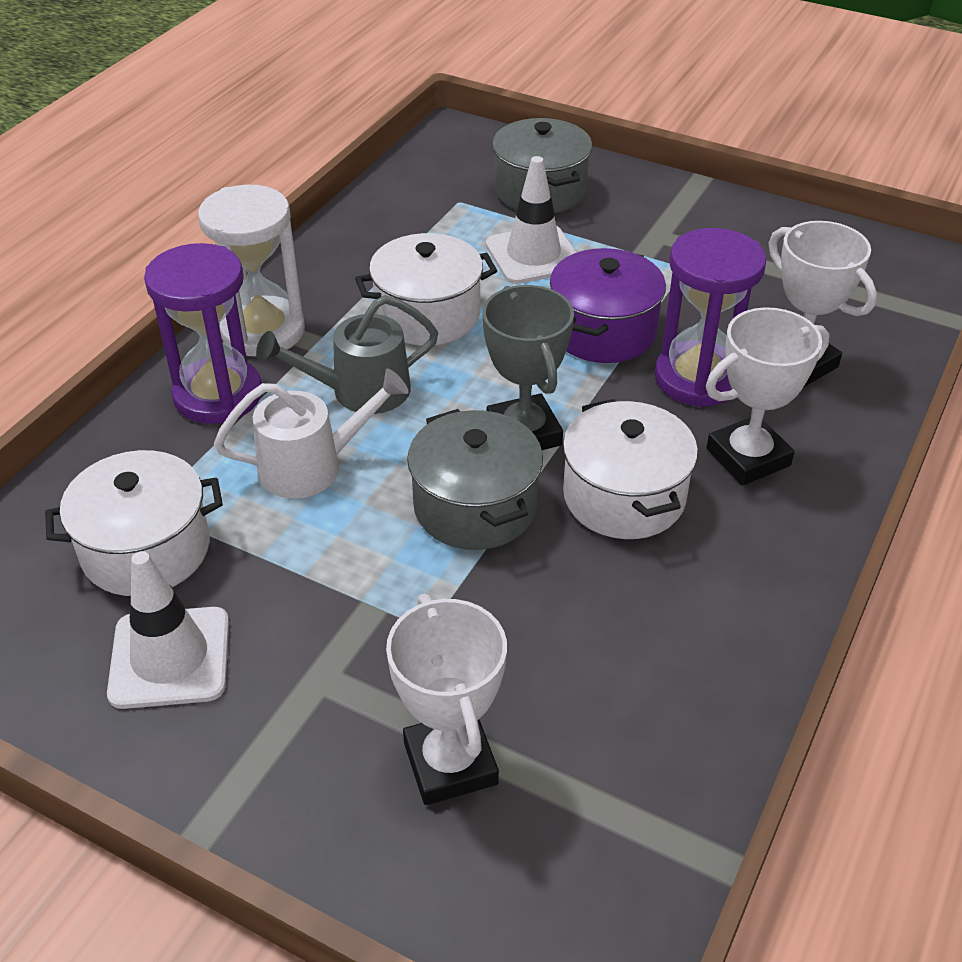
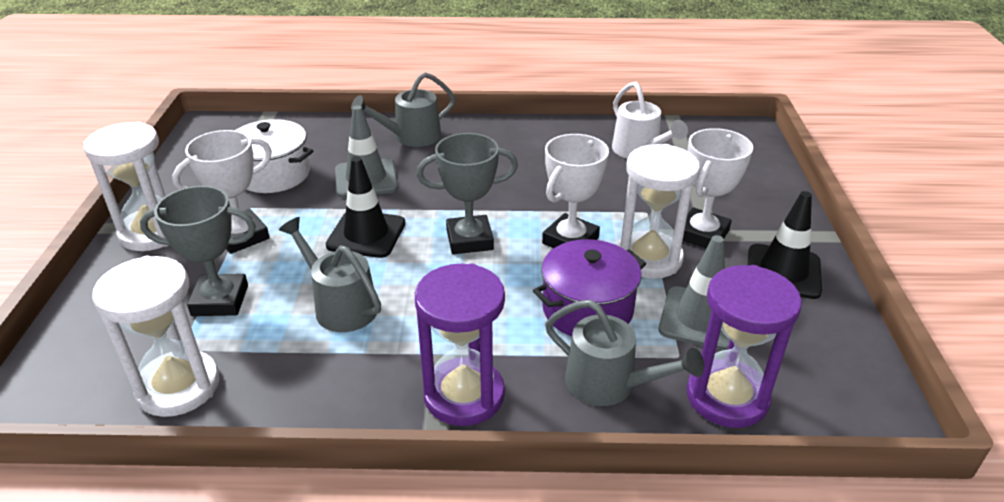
black traffic cone: none = 0 -> [326,157,406,258] [748,191,822,299] = 2
grey pot: [407,409,543,550] [492,118,592,213] = 2 -> none = 0
grey traffic cone: none = 0 -> [335,105,398,198] [659,235,730,350] = 2
grey trophy: [483,285,574,450] = 1 -> [140,186,256,316] [417,133,518,254] = 2
grey watering can: [256,295,438,414] = 1 -> [279,217,381,332] [351,72,455,147] [545,300,704,406] = 3
white hourglass: [198,185,305,357] = 1 -> [83,122,169,251] [92,256,220,417] [617,144,700,279] = 3
white pot: [45,450,223,596] [355,233,497,346] [563,399,698,539] = 3 -> [235,119,313,193] = 1
white traffic cone: [107,551,229,709] [486,156,577,284] = 2 -> none = 0

